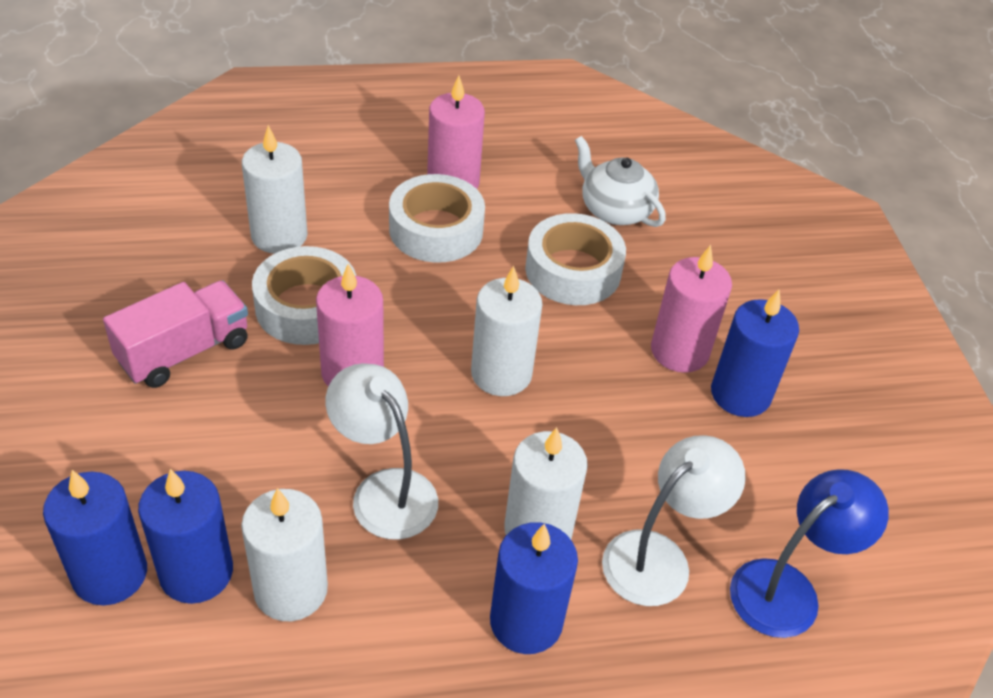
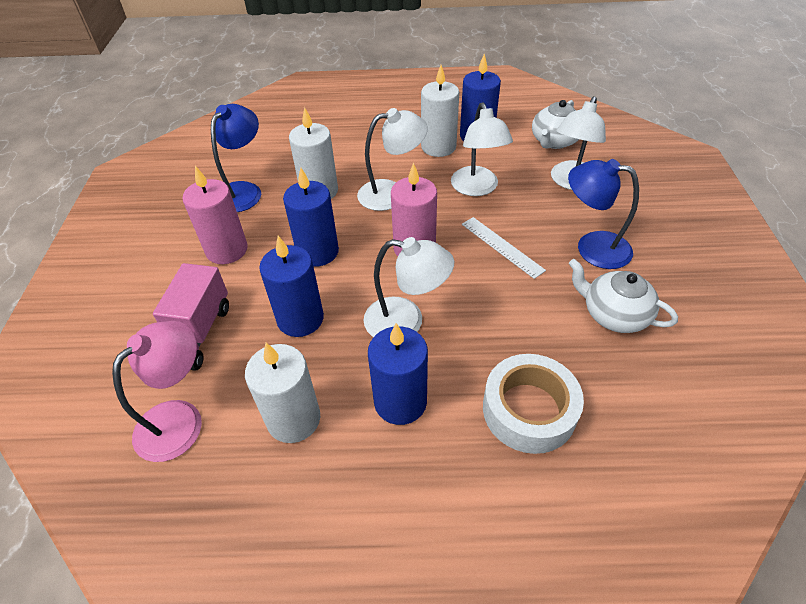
blue lamp: [730,469,889,638] = 1 -> [211,104,261,212] [568,159,639,269] = 2
pink candle: [316,264,384,387] [427,75,485,189] [651,245,732,373] = 3 -> [182,166,248,264] [391,162,437,256] = 2
pink lamp: none = 0 -> [112,321,202,462] = 1
white candle: [241,488,328,621] [242,125,308,254] [471,266,543,396] [504,427,588,539] = 4 -> [245,343,320,443] [289,107,338,199] [421,65,459,157] = 3
white lamp: [325,363,438,540] [602,435,746,606] = 2 -> [357,108,428,211] [364,237,454,337] [451,102,513,196] [551,96,606,190] = 4
white ruler: none = 0 -> [462,217,546,279] = 1
white tape: [252,246,356,345] [389,174,485,263] [525,213,626,305] = 3 -> [483,354,584,454] = 1
white teapot: [575,136,666,227] = 1 -> [532,100,579,149] [569,259,678,333] = 2

